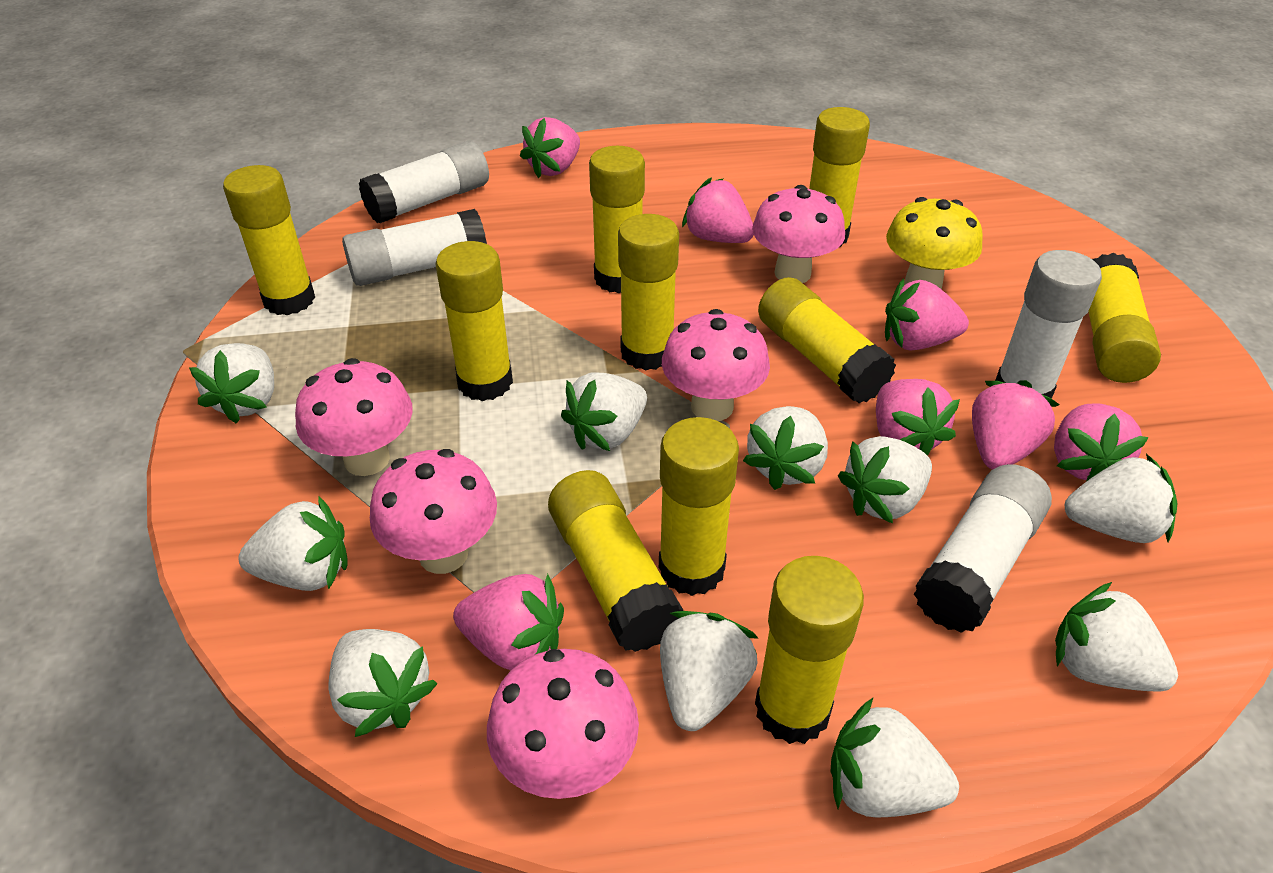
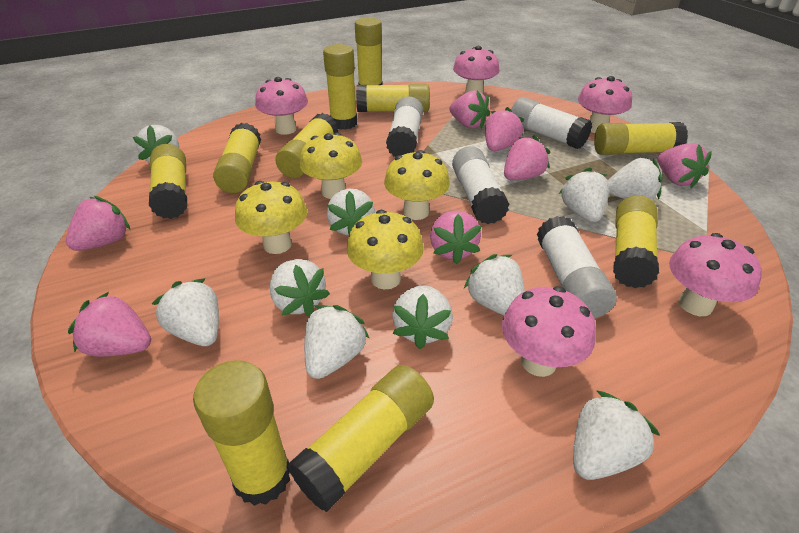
yellow mushroom: [886,197,983,290] = 1 -> [235,181,307,254] [300,133,362,199] [347,210,424,289] [384,150,450,220] = 4

